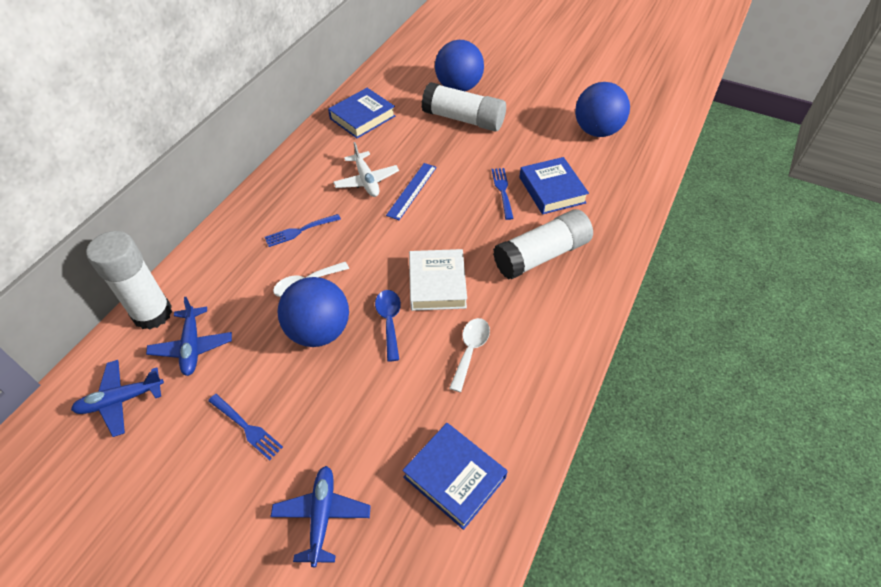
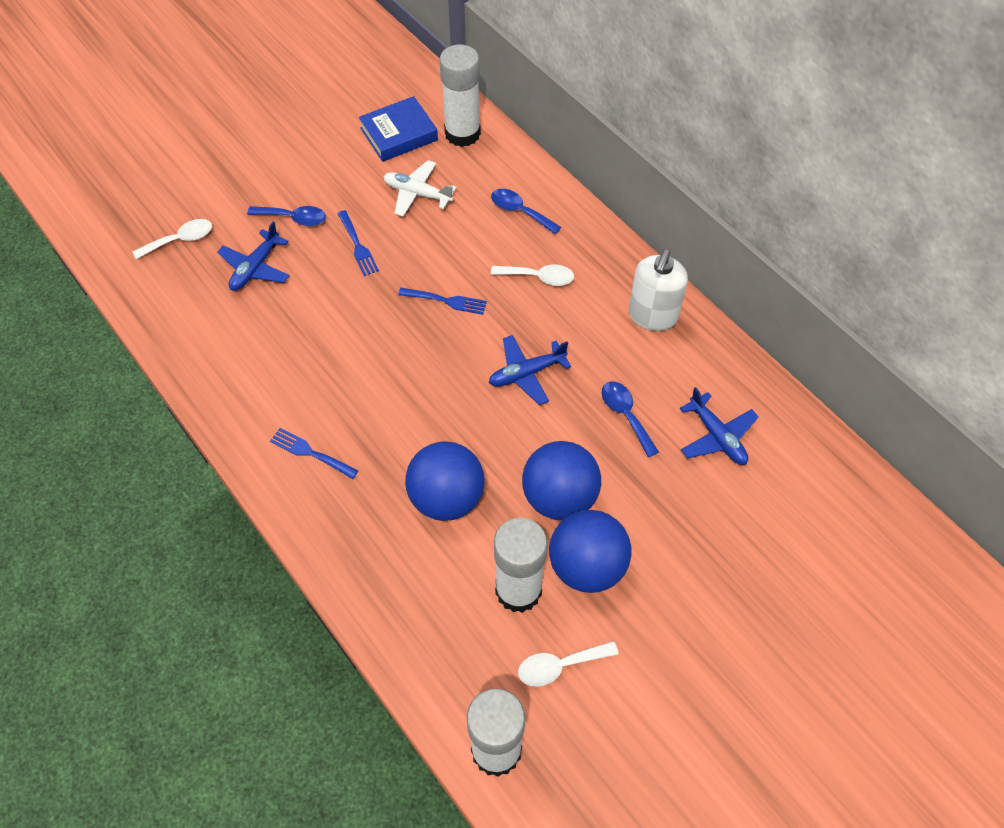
blue book: [328,88,395,138] [402,423,508,530] [519,157,589,214] = 3 -> [359,96,438,162] = 1
blue ruler: [386,163,437,220] = 1 -> none = 0
blue spoon: [375,290,401,361] = 1 -> [247,206,326,226] [491,189,561,234] [602,381,659,457] = 3
white book: [409,249,467,311] = 1 -> none = 0
white soap dispenser: none = 0 -> [629,249,688,331] = 1
white spoon: [273,262,349,297] [449,318,490,392] = 2 -> [132,219,212,259] [491,264,574,286] [518,641,619,687] = 3

